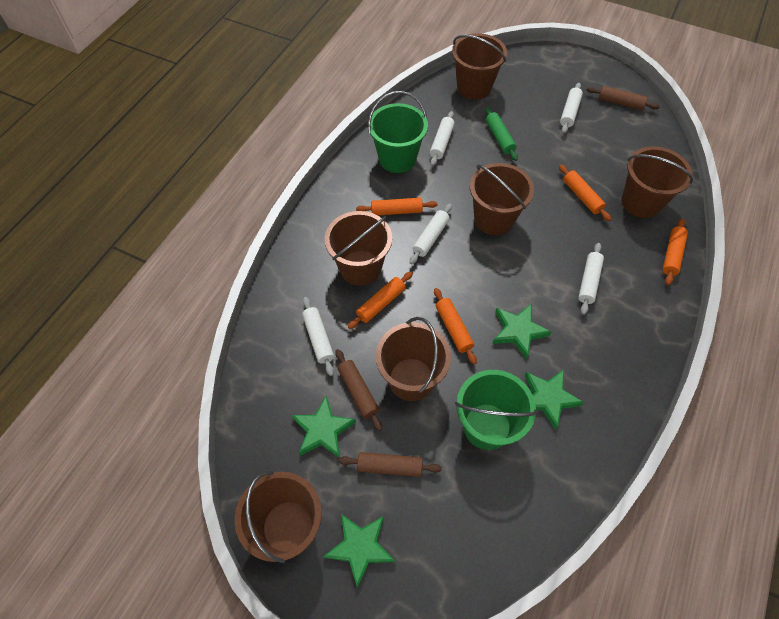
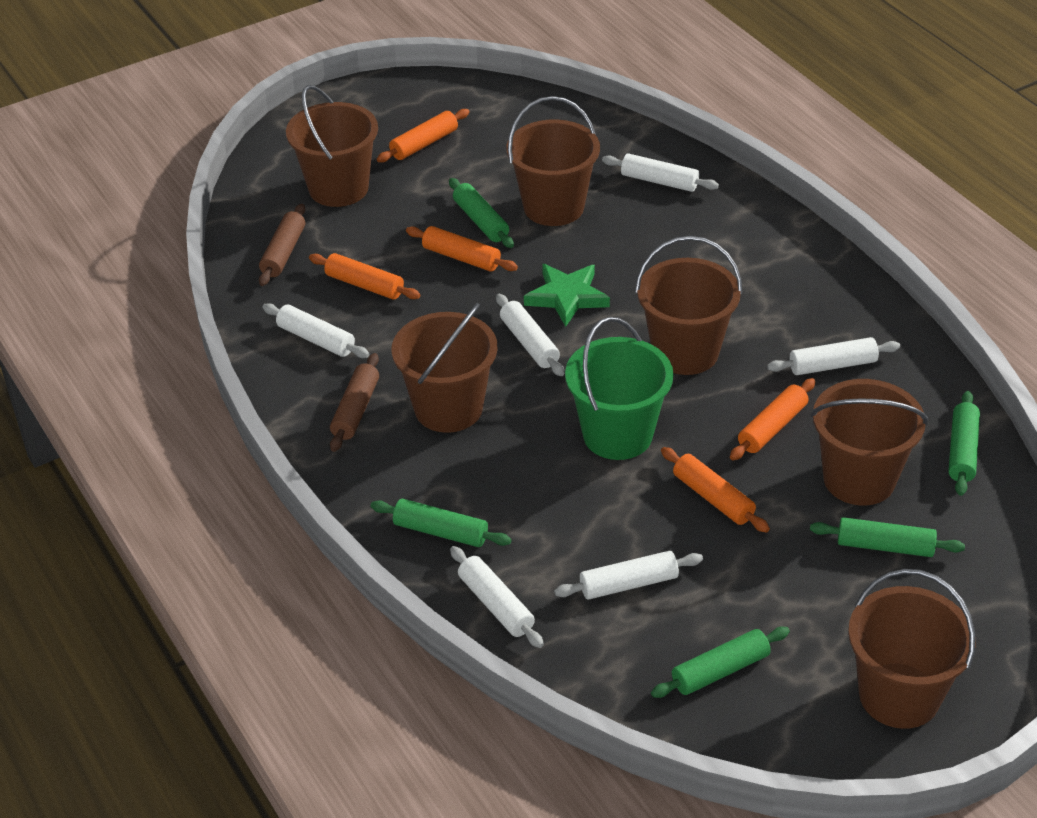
brown rolling pin: [335,349,382,431] [338,452,442,477] [587,86,660,110] = 3 -> [259,204,305,286] [330,353,379,452] = 2
green bucket: [368,91,428,173] [455,370,538,450] = 2 -> [565,317,674,460] = 1
green rolling pin: [485,107,518,161] = 1 -> [370,499,512,547] [449,178,514,248] [651,627,790,698] [810,517,965,557] [948,391,980,496] = 5
green star: [292,396,356,458] [323,514,395,588] [492,303,552,359] [524,369,584,430] = 4 -> [524,264,610,327] = 1
white rolling pin: [302,297,334,376] [410,204,452,264] [430,111,455,166] [560,83,583,133] [578,243,604,315] = 5 -> [262,303,370,358] [450,546,544,648] [496,294,564,376] [554,551,703,600] [602,153,719,192] [767,337,900,375] = 6

